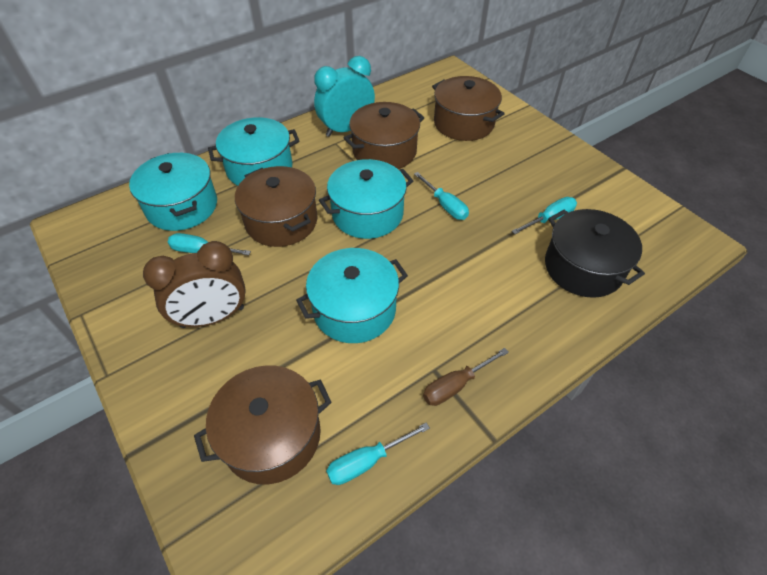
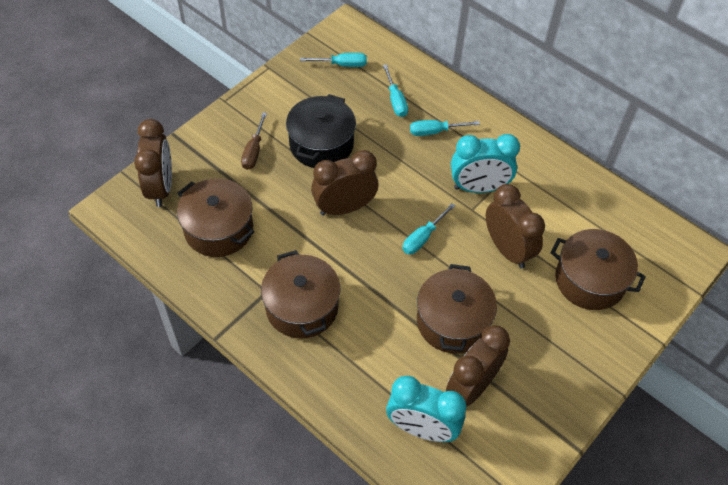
brown clock: [143,241,246,328] = 1 -> [134,119,172,207] [311,150,378,216] [446,325,510,407] [486,184,545,268] = 4
turquoise clock: [314,56,375,137] = 1 -> [386,376,466,442] [451,134,520,193] = 2
turquoise pot: [129,153,217,231] [208,117,300,186] [296,248,408,343] [319,159,413,239] = 4 -> none = 0

